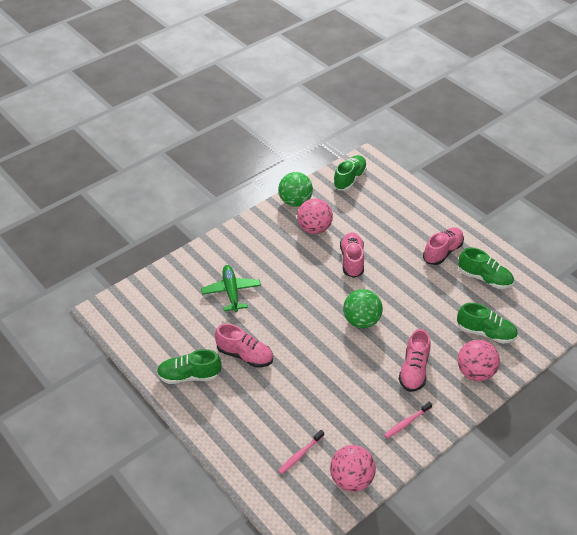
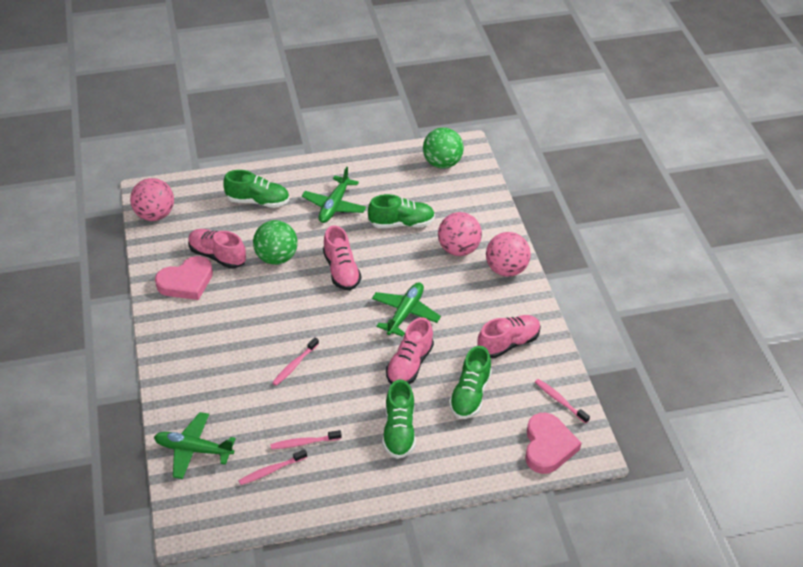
green plane: [201,265,261,312] = 1 -> [154,412,236,479] [302,167,366,223] [372,282,441,337] = 3
pink heart: none = 0 -> [155,256,213,300] [525,413,581,474] = 2
pink toothbrush: [278,430,324,474] [384,402,432,439] = 2 -> [238,449,307,485] [270,430,342,449] [272,337,319,386] [535,379,590,424] = 4

